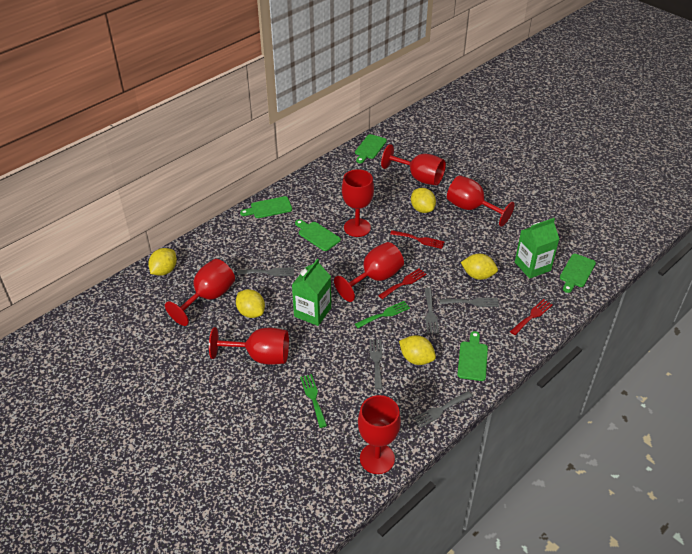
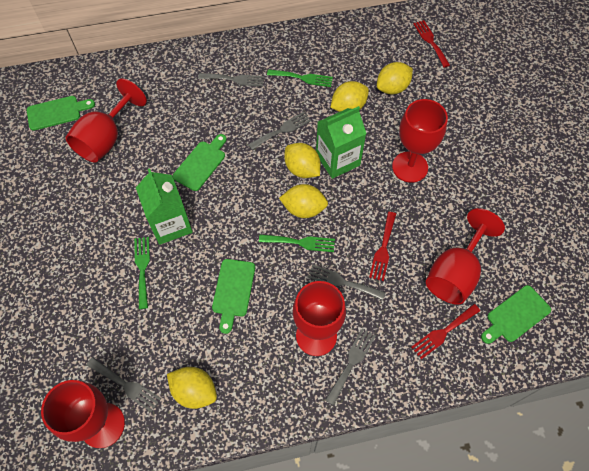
green cutting board: [240,196,292,218] [295,219,341,251] [355,134,387,163] [457,331,488,381] [560,254,596,293] = 5 -> [26,96,95,131] [173,134,227,191] [212,259,255,334] [481,285,551,344] = 4
green fork: [300,374,327,428] [355,301,410,328] = 2 -> [134,237,150,309] [259,234,335,252] [267,69,333,87] = 3
red goblet: [165,259,235,326] [209,327,289,365] [334,242,404,302] [342,169,374,237] [358,395,401,474] [381,144,446,186] [447,175,515,227] = 7 -> [41,380,125,448] [65,78,147,163] [293,281,346,356] [392,99,448,183] [426,208,505,305] = 5

